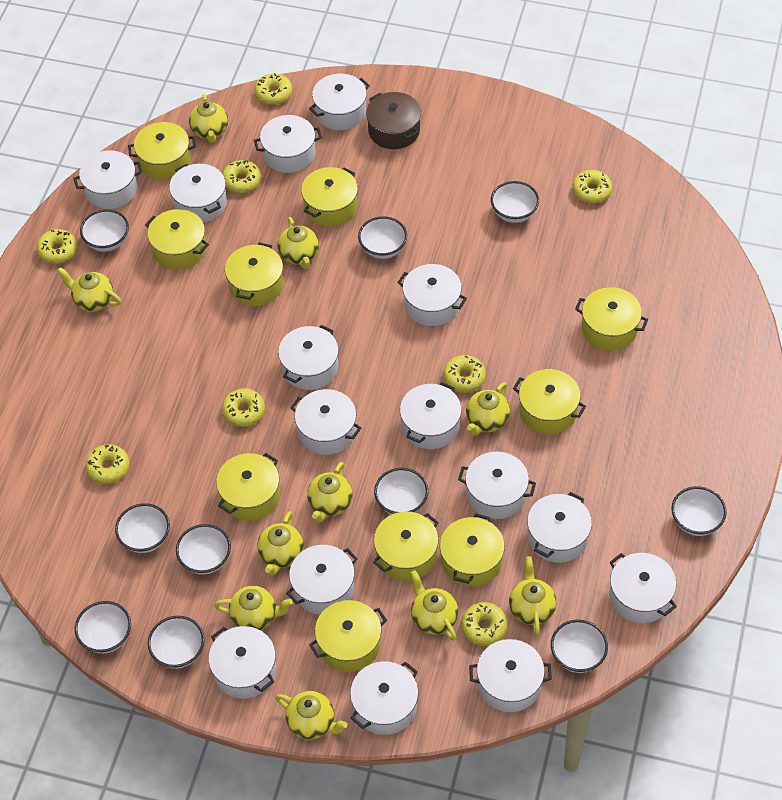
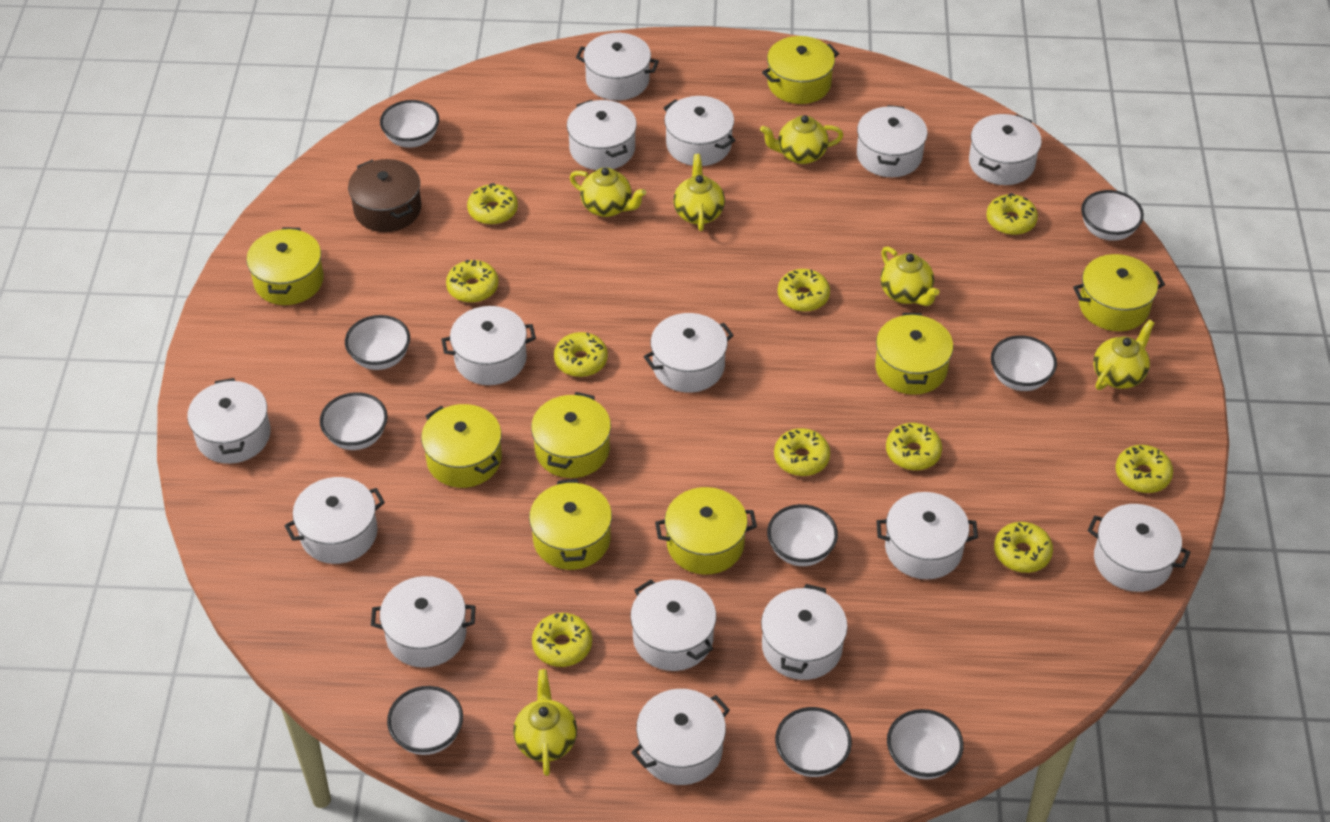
white bowl: [75,601,131,654] [80,209,129,252] [115,503,170,553] [148,616,204,669] [176,524,231,575] [358,216,407,259] [374,468,428,515] [491,181,539,223] [551,620,608,673] [671,486,727,536] = 10 -> [320,392,388,450] [345,315,410,370] [380,100,439,148] [387,686,463,755] [767,504,838,566] [775,707,852,777] [887,709,964,779] [991,335,1057,391] [1081,190,1144,241] = 9
yellow donut: [37,229,77,264] [85,444,130,484] [222,160,261,193] [222,388,265,427] [254,73,292,105] [443,355,486,393] [461,602,508,646] [572,170,612,203] = 8 -> [446,260,499,303] [467,183,518,225] [532,613,592,667] [554,332,608,377] [774,428,830,476] [778,269,830,312] [886,423,942,470] [986,193,1038,235] [994,522,1053,573] [1115,445,1173,493] = 10
yellow pot: [128,122,196,180] [145,209,209,270] [216,453,280,521] [225,242,284,306] [301,167,358,227] [309,600,387,672] [373,511,439,581] [440,513,505,587] [513,369,586,434] [575,287,648,350] = 10 -> [246,227,324,305] [421,404,502,488] [529,479,612,570] [531,392,611,478] [655,487,757,575] [762,36,839,104] [875,313,953,395] [1073,254,1165,331] = 8
yellow teapot: [57,267,121,312] [189,94,228,143] [214,586,293,630] [258,511,304,576] [275,691,348,740] [278,217,319,269] [307,462,353,523] [411,570,458,641] [466,382,510,436] [509,556,556,636] = 10 -> [513,669,577,776] [570,168,646,217] [673,154,725,231] [760,115,844,164] [880,246,939,306] [1093,320,1154,390] = 6

